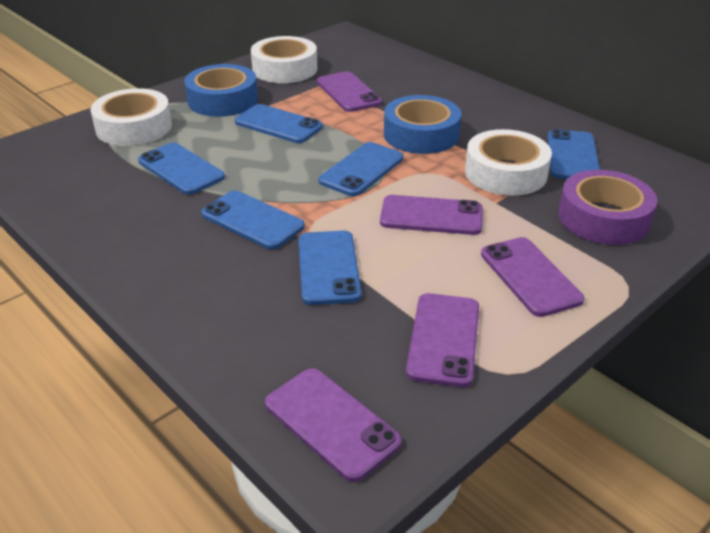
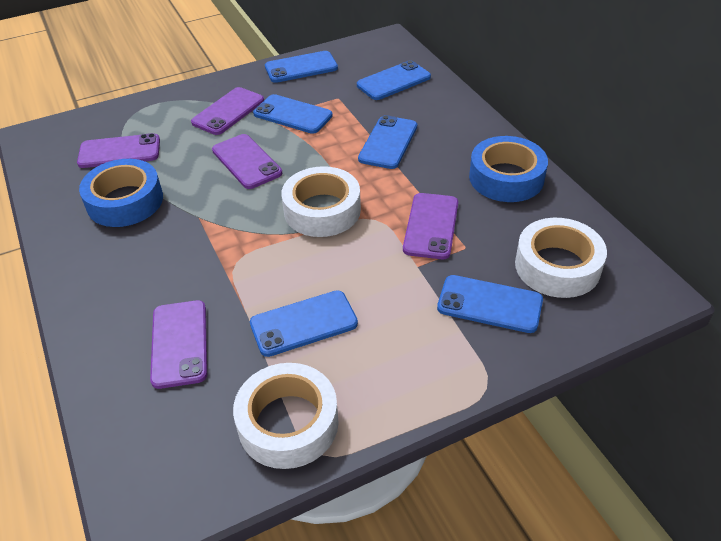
purple tape: [558,170,657,245] = 1 -> none = 0

